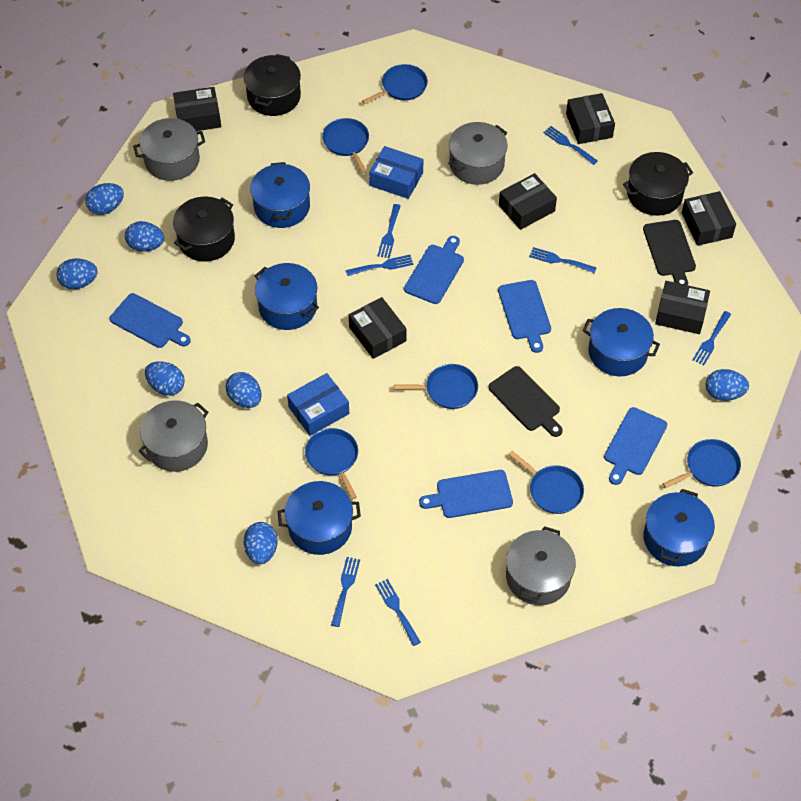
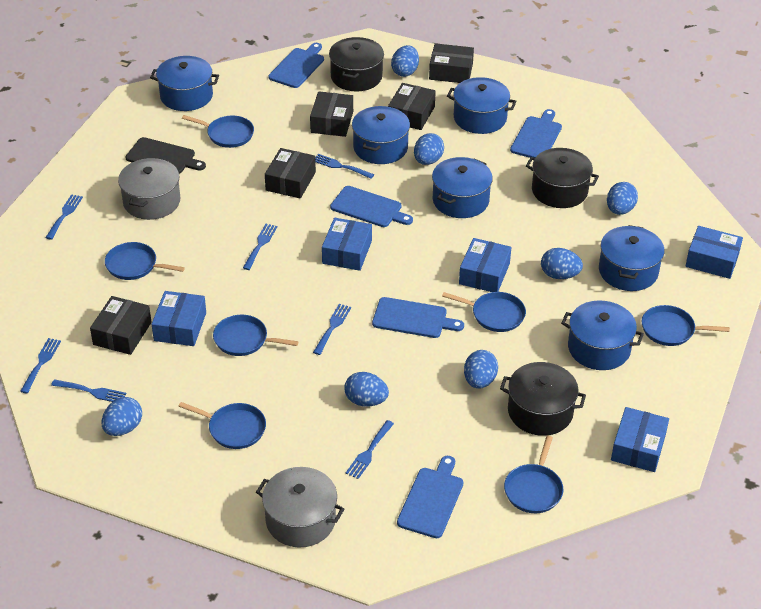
black box: [173,87,221,131] [349,297,406,359] [499,173,557,230] [566,93,615,144] [655,281,710,334] [682,191,736,246] = 6 -> [90,296,152,355] [265,148,316,199] [310,91,353,137] [388,83,436,130] [429,43,474,83] = 5
black cutting board: [488,366,563,437] [643,220,696,285] = 2 -> [125,137,206,174] = 1
blue box: [287,373,349,436] [369,146,423,199] = 2 -> [152,291,206,346] [322,218,372,271] [459,238,511,292] [611,407,669,472] [685,226,743,279] = 5
blue pan: [305,428,358,500] [322,118,369,173] [362,64,428,104] [394,364,478,409] [508,451,584,514] [663,439,741,488] = 6 -> [105,242,185,280] [178,402,266,449] [182,115,254,148] [213,315,298,356] [442,292,526,332] [504,436,563,513] [642,305,730,346] = 7
blue pot: [250,162,310,228] [255,263,319,330] [278,481,361,555] [582,308,660,376] [643,489,715,566] = 5 -> [150,56,219,111] [352,106,410,164] [432,157,493,218] [447,77,516,134] [561,300,644,370] [599,225,664,291] = 6
grey pot: [133,118,205,181] [138,400,208,472] [448,122,508,185] [506,526,576,605] = 4 -> [118,158,180,220] [256,467,344,548] = 2

